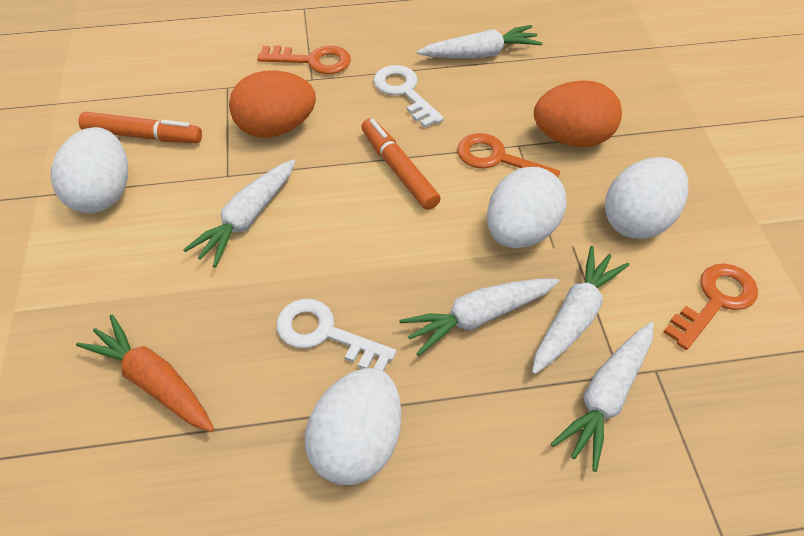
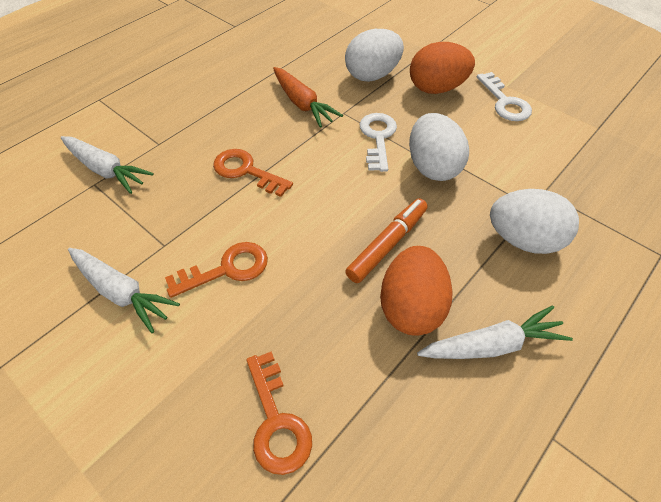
orange marker: [78,112,202,143] [361,118,441,210] = 2 -> [345,198,428,283] = 1
white carrot: [183,159,295,268] [399,279,559,356] [417,25,542,58] [532,246,629,374] [551,322,654,472] = 5 -> [61,136,154,194] [68,248,180,333] [417,306,573,359] = 3
white egg: [51,127,128,213] [305,368,401,485] [487,167,567,248] [605,157,688,239] = 4 -> [345,29,404,82] [409,113,469,181] [490,189,579,254] = 3

